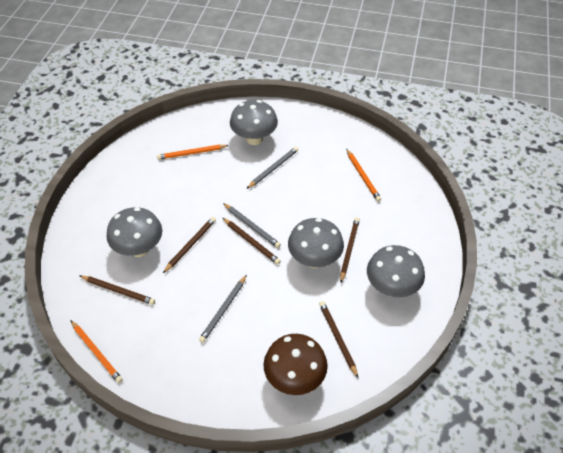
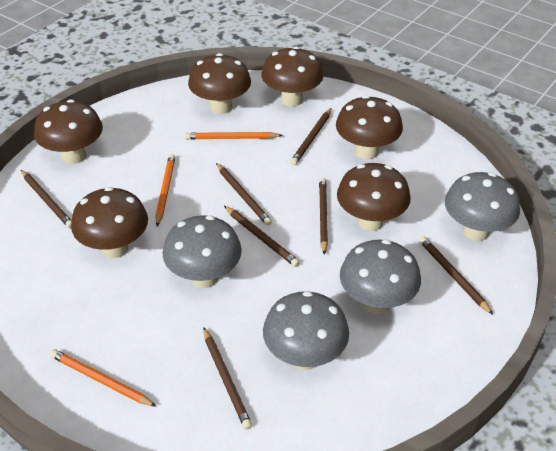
brown mushroom: [264,334,328,395] = 1 -> [34,99,103,164] [71,187,148,258] [188,53,251,114] [261,46,323,107] [336,95,403,159] [337,163,411,231] = 6
brown pencil: [80,276,155,305] [163,217,216,273] [223,218,281,265] [319,301,358,378] [340,218,360,282] = 5 -> [21,170,72,228] [203,327,252,430] [216,163,272,225] [224,206,300,267] [291,108,332,165] [319,178,328,255] [419,236,493,315] = 7
grey pencil: [199,275,247,343] [223,203,281,248] [247,147,298,189] = 3 -> none = 0

